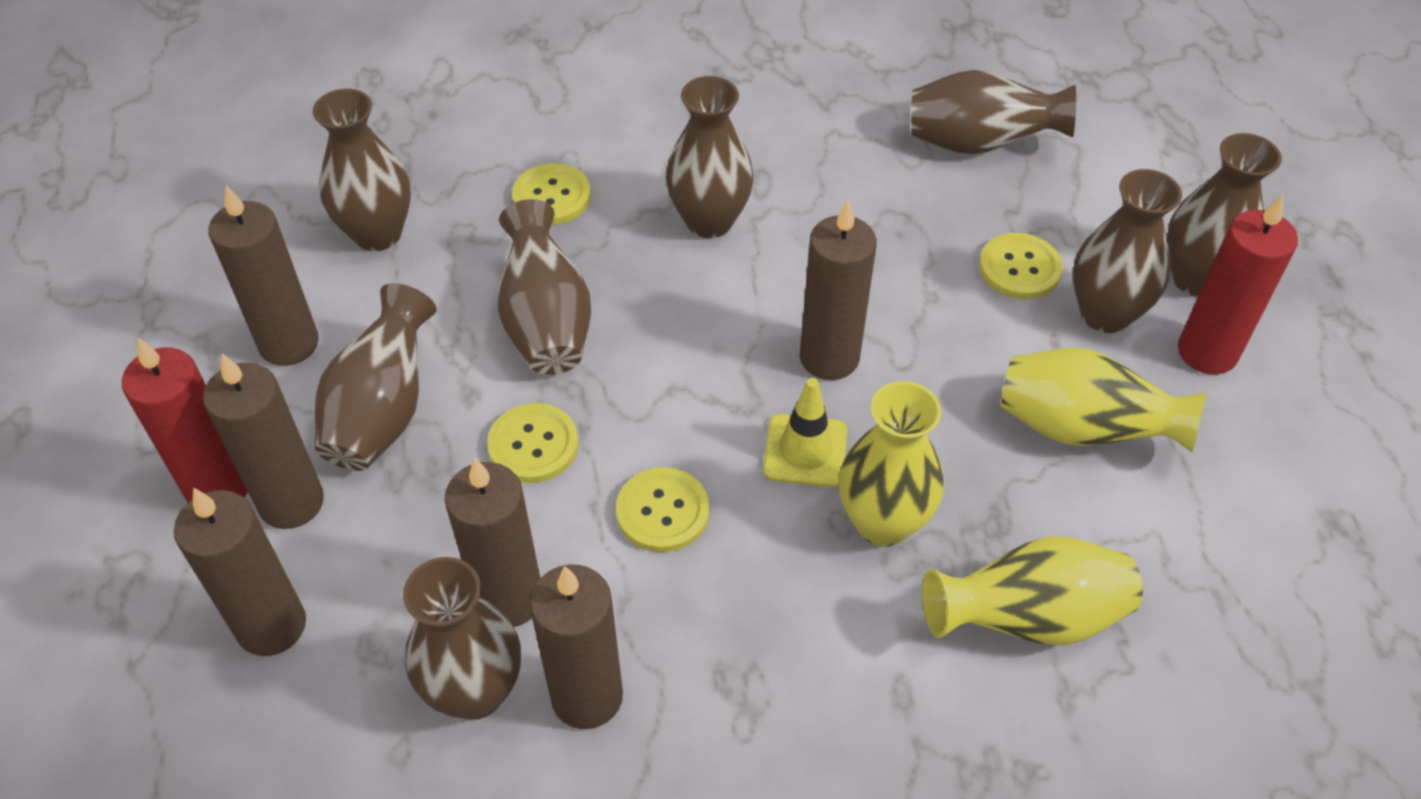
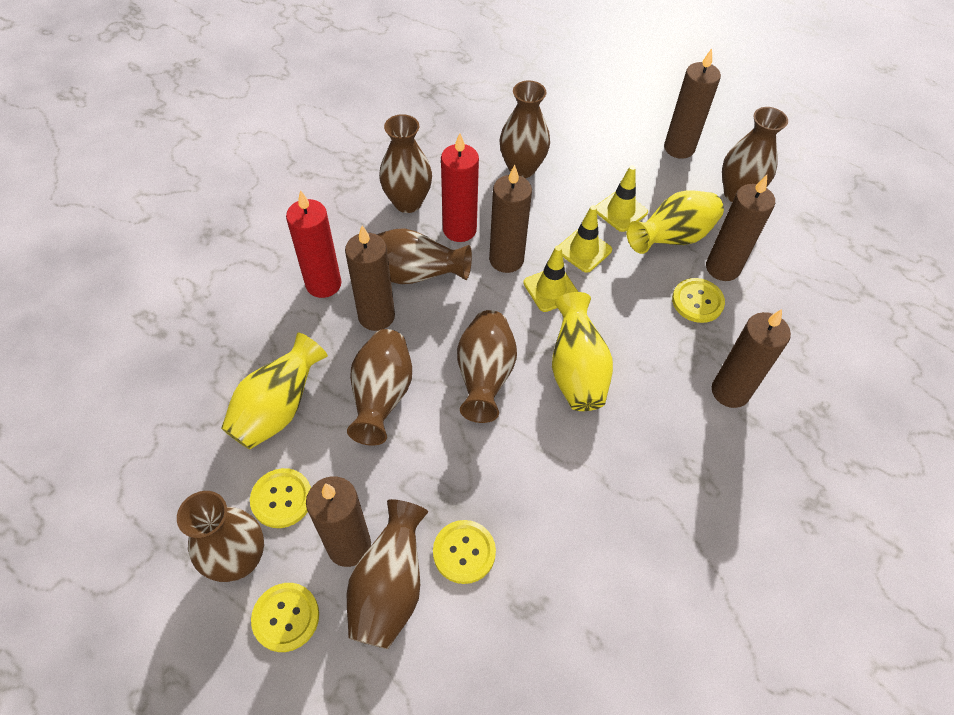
yellow traffic cone: [763,378,847,487] = 1 -> [523,245,578,312] [559,205,612,273] [596,165,648,232] = 3

